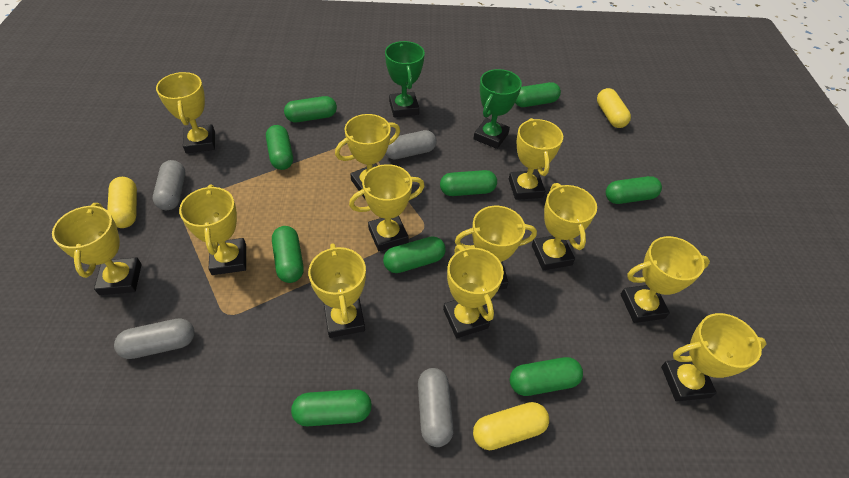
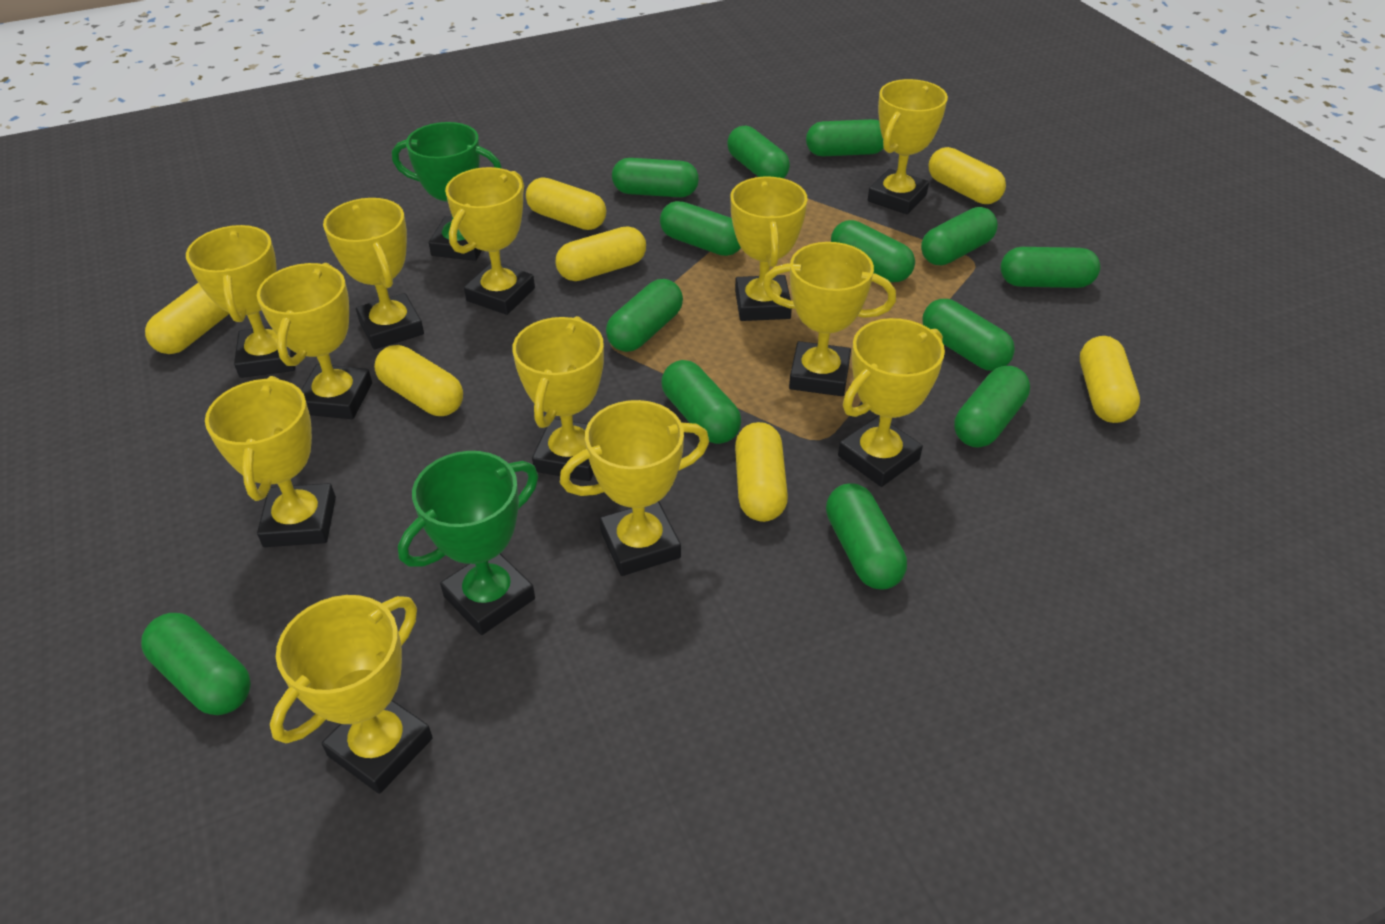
green capsule: [266,125,293,170] [272,226,304,283] [284,96,337,122] [291,389,372,426] [383,236,446,273] [440,170,497,196] [510,357,583,396] [515,82,561,107] [606,176,662,204] = 9 -> [141,613,251,715] [606,279,683,352] [612,158,699,197] [660,201,741,256] [661,360,741,444] [727,126,790,178] [806,119,884,156] [826,483,907,590] [831,220,915,282] [921,207,998,265] [922,299,1015,371] [954,366,1030,448] [1001,247,1100,288] = 13
grey capsule: [114,318,195,359] [153,160,185,210] [386,130,437,160] [418,368,454,447] = 4 -> none = 0
yellow capsule: [107,177,137,228] [473,402,549,450] [597,88,631,128] = 3 -> [145,283,229,354] [374,345,463,416] [526,178,606,230] [555,226,646,281] [735,422,788,522] [929,147,1006,204] [1080,336,1140,423] = 7

